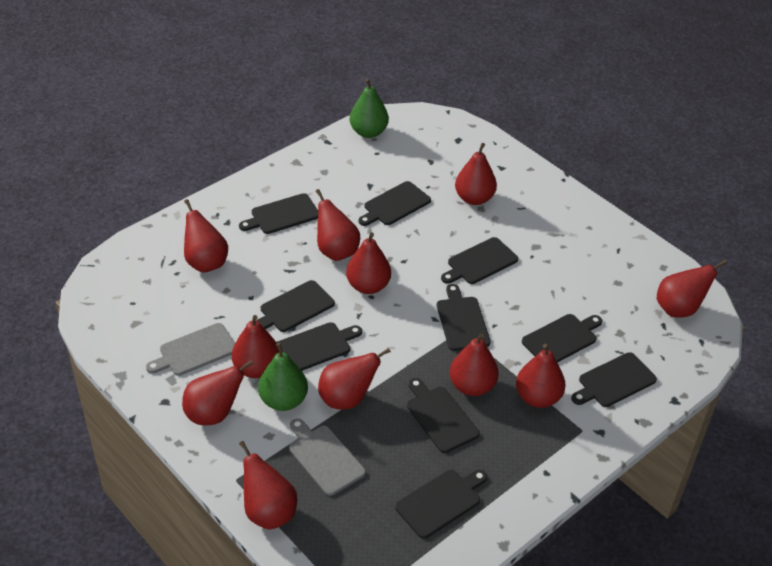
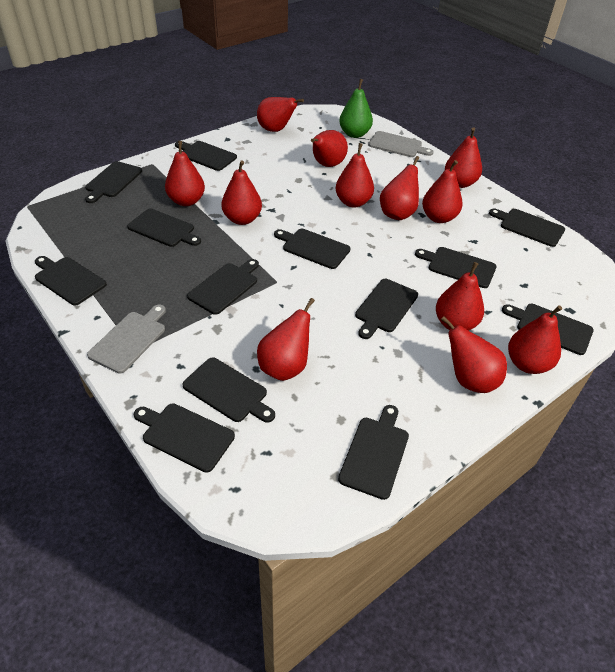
black cutting board: [239,193,318,234] [256,280,335,332] [276,322,362,371] [358,181,431,226] [395,470,487,539] [407,378,479,453] [437,284,491,351] [441,237,518,284] [522,314,602,363] [571,352,657,407] = 10 -> [35,256,107,306] [85,161,142,203] [127,208,201,247] [134,403,235,473] [175,141,237,171] [182,357,275,423] [187,259,259,315] [274,229,351,269] [338,405,409,500] [355,279,418,339] [415,247,497,288] [489,208,565,247] [502,304,594,355] = 13
green pear: [258,343,308,411] [350,79,389,138] = 2 -> [339,79,373,138] = 1
red pear: [182,360,254,425] [184,199,228,273] [232,315,279,378] [239,441,297,530] [315,189,360,261] [318,348,391,410] [346,232,391,294] [450,333,499,396] [455,143,497,205] [516,344,566,408] [657,260,727,318] = 11 -> [165,141,205,206] [221,160,262,225] [257,97,304,132] [257,298,315,381] [311,130,348,167] [336,143,374,208] [380,156,419,220] [422,160,463,223] [436,262,484,331] [441,316,507,393] [445,127,482,188] [508,305,562,374] = 12

